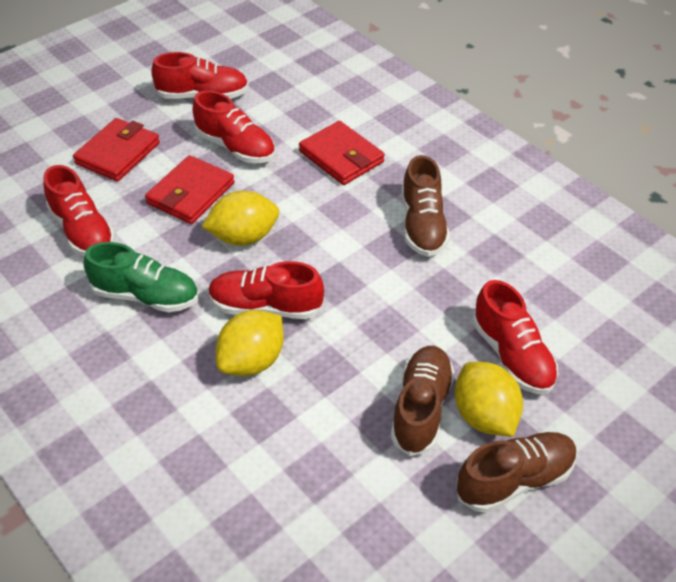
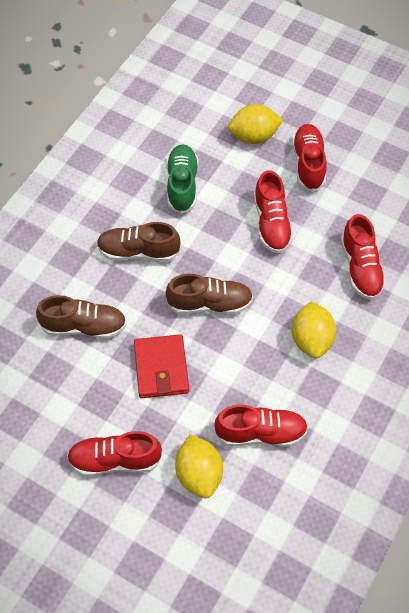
red wallet: [73,118,160,182] [145,155,234,224] [299,121,385,185] = 3 -> [134,334,189,398] = 1

